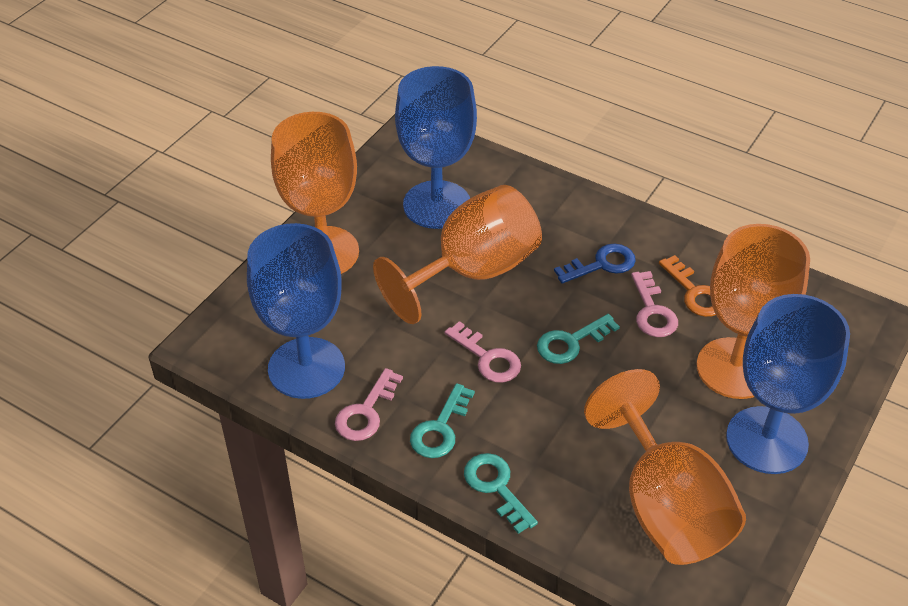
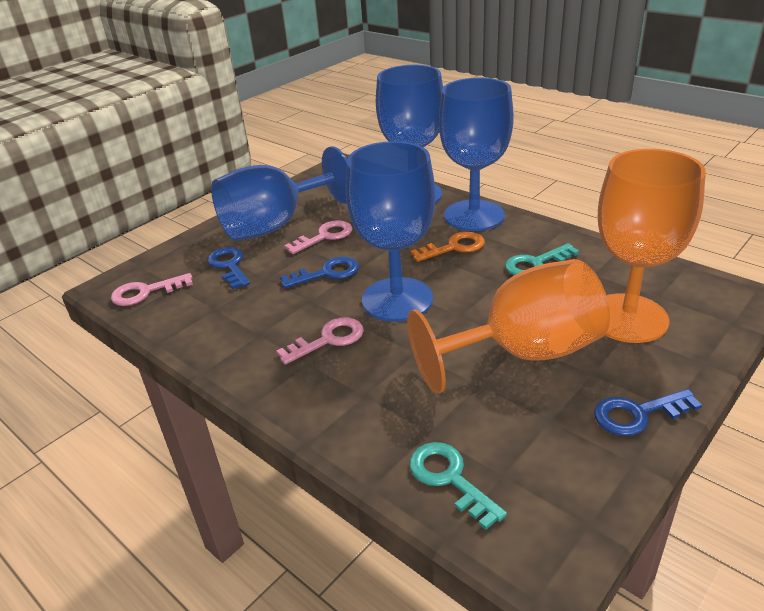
blue goblet: [247,223,345,399] [395,66,477,229] [726,294,850,474] = 3 -> [211,146,347,241] [346,141,436,322] [376,65,443,203] [439,77,514,231] = 4
blue key: [554,244,636,284] = 1 -> [207,247,250,289] [280,257,359,288] [594,389,702,436] = 3
orange goblet: [271,112,359,274] [373,185,542,324] [584,369,746,565] [697,224,810,399] = 4 -> [407,259,610,394] [598,149,706,343] = 2
turquoise key: [410,383,475,458] [464,453,538,534] [537,314,620,364] = 3 -> [409,442,507,530] [505,243,580,275] = 2

